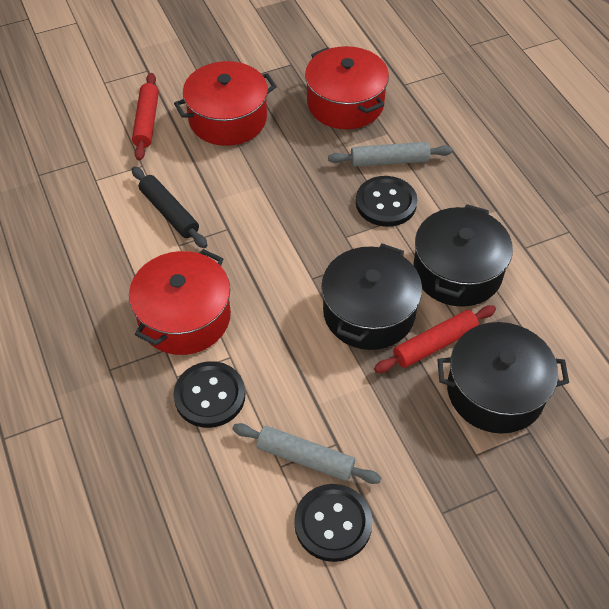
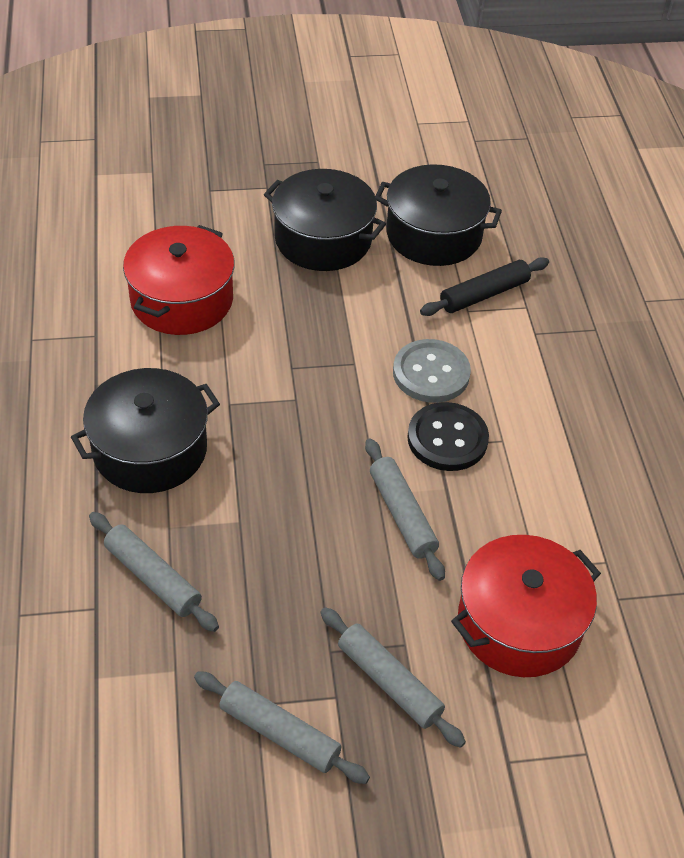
black button: [173,361,245,428] [294,484,372,562] [356,176,417,227] = 3 -> [407,402,489,471] = 1
grey button: none = 0 -> [393,339,471,403] = 1
grey rolling pin: [232,423,381,484] [328,142,453,167] = 2 -> [89,512,219,632] [194,671,370,784] [320,607,466,748] [365,438,445,581] = 4
red pot: [129,249,231,355] [174,61,277,146] [305,46,389,129] = 3 -> [123,225,235,335] [451,535,601,677] = 2
red rolling pin: [132,73,159,160] [374,305,496,373] = 2 -> none = 0

